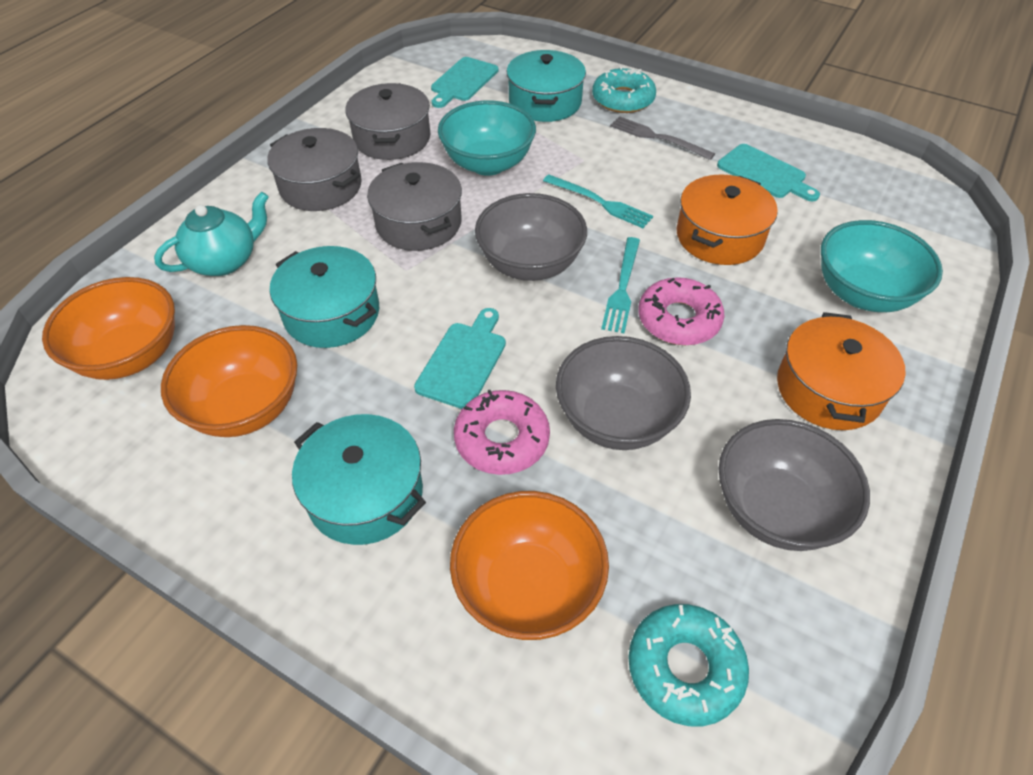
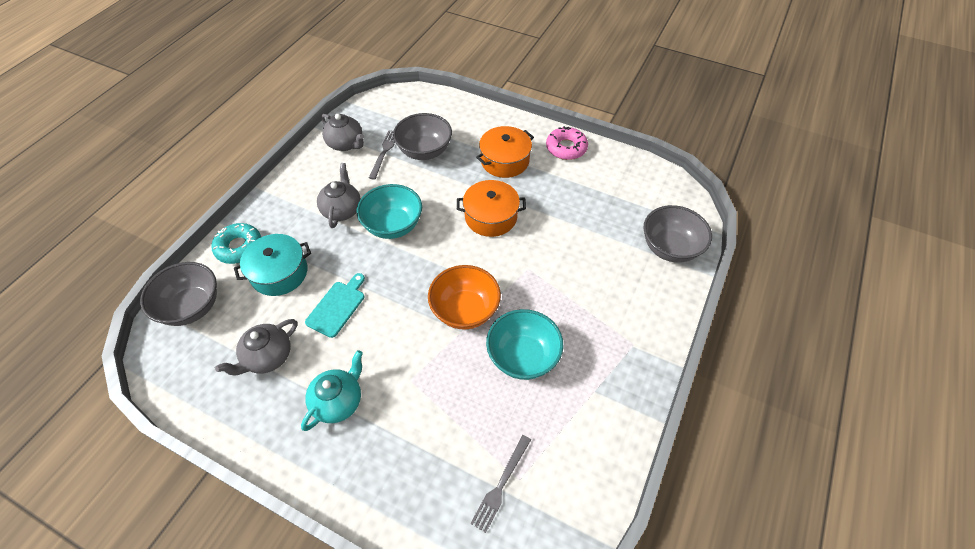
grey fork: [610,116,715,160] = 1 -> [369,131,395,180] [470,435,531,533] = 2
grey pot: [267,128,362,211] [345,83,430,160] [367,162,462,251] = 3 -> none = 0
grey teapot: none = 0 -> [215,319,297,375] [317,163,361,228] [321,114,364,151] = 3
orange bowl: [42,277,175,380] [161,325,297,437] [450,491,609,640] = 3 -> [428,265,501,330] = 1
pink donut: [454,390,550,475] [638,277,725,345] = 2 -> [546,126,588,160] = 1
turquoise cutting board: [414,308,506,409] [431,57,498,108] [717,144,820,202] = 3 -> [305,273,365,338] = 1
turquoise donut: [592,66,656,113] [628,604,749,726] = 2 -> [212,223,261,264] = 1
turquoise fork: [543,175,653,228] [601,237,640,333] = 2 -> none = 0
turquoise pot: [270,246,379,348] [292,414,426,545] [507,50,586,122] = 3 -> [234,234,311,296] = 1

